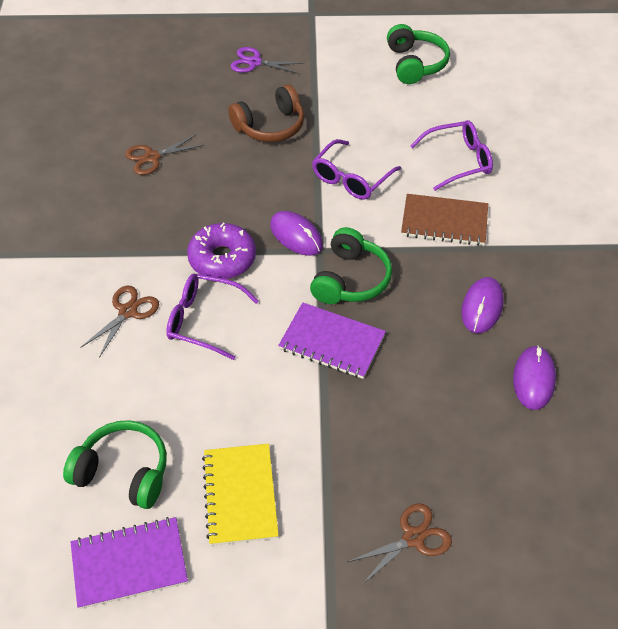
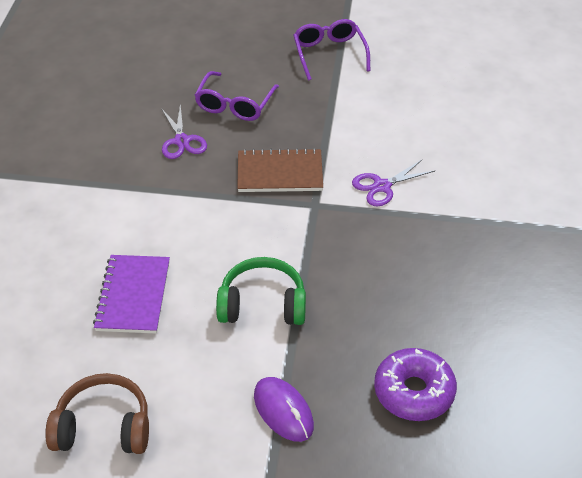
brown scissors: [80,286,159,358] [125,134,204,175] [348,503,452,585] = 3 -> none = 0
green headphones: [63,420,167,509] [310,227,392,304] [387,24,450,84] = 3 -> [216,257,306,325] = 1
purple glasses: [166,273,259,360] [312,139,401,200] [410,120,493,191] = 3 -> [194,71,279,121] [293,19,370,80] = 2
purple mouse: [270,211,323,256] [461,277,504,333] [513,345,556,410] = 3 -> [254,377,314,442] = 1
purple notebook: [71,517,188,609] [278,303,386,379] = 2 -> [93,255,170,333] = 1
purple scissors: [231,47,303,74] = 1 -> [161,104,207,159] [352,159,435,206] = 2
yellow notebook: [202,444,279,546] = 1 -> none = 0

